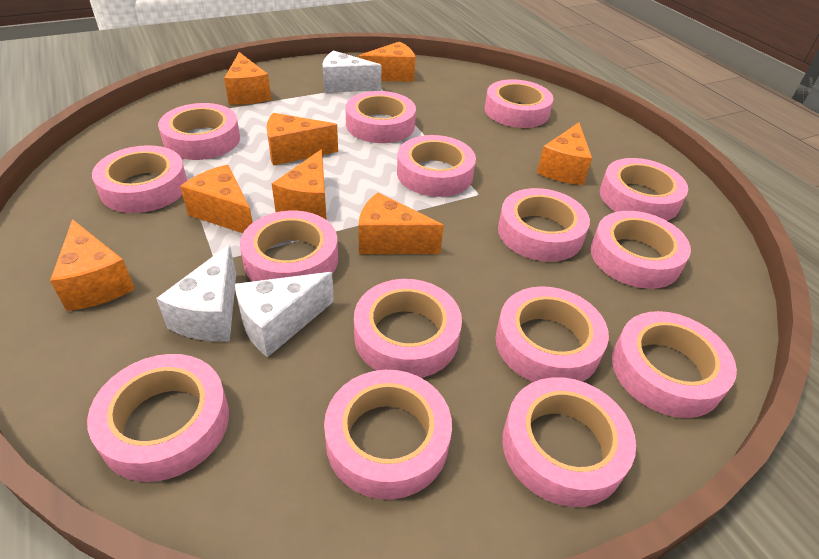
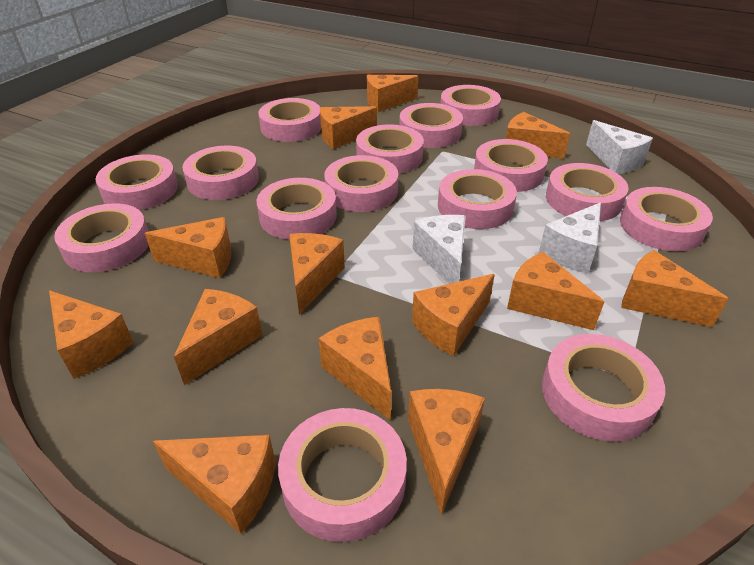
orange cheese: [50,219,135,311] [180,165,253,233] [224,52,271,105] [266,113,338,166] [272,149,327,220] [358,192,444,254] [359,42,416,82] [537,122,592,185] = 8 -> [49,290,133,379] [145,217,232,278] [153,435,276,534] [174,289,263,385] [289,233,345,315] [319,317,391,421] [320,106,377,149] [367,75,419,112] [408,389,485,515] [412,274,495,356] [506,112,570,159] [507,252,604,330] [621,250,729,327] = 13

